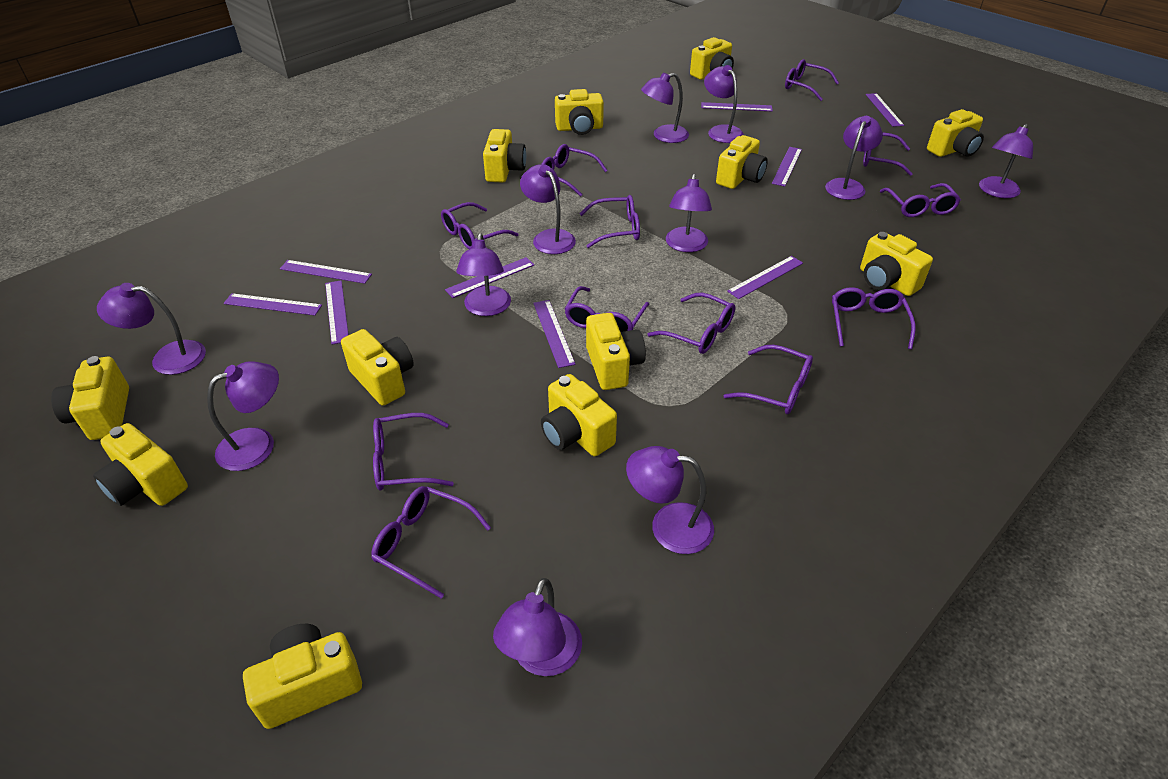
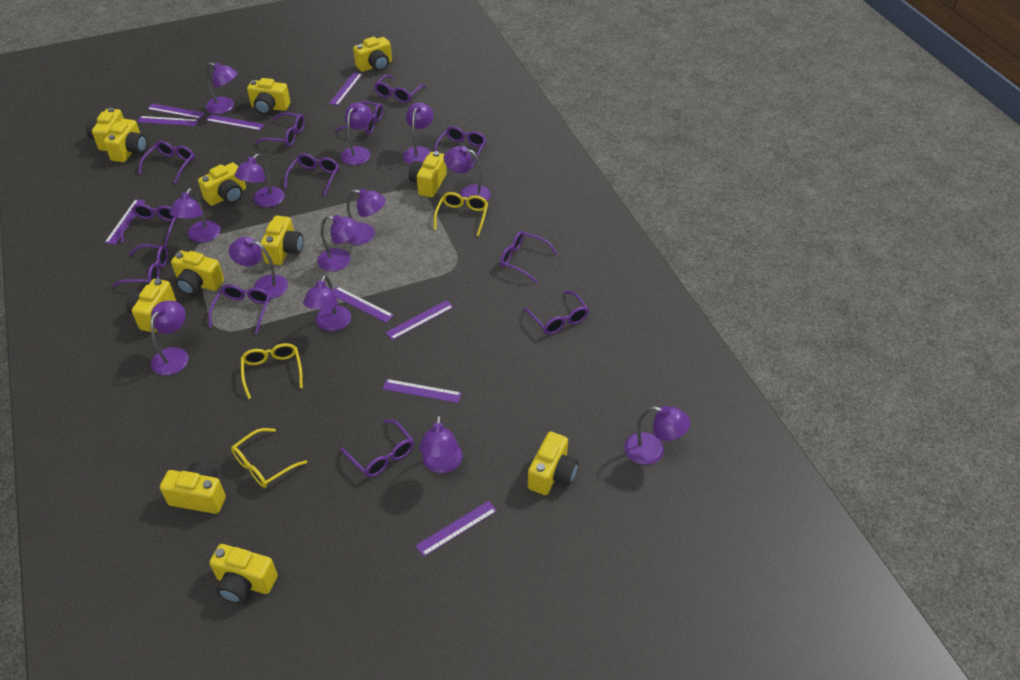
purple lamp: [97,283,206,375] [207,361,279,471] [456,233,511,316] [493,578,582,676] [520,164,576,254] [626,446,714,554] [641,73,689,143] [666,174,712,252] [704,65,744,143] [825,116,883,200] [979,124,1033,198] = 11 -> [151,301,188,375] [170,188,221,243] [206,62,238,114] [228,237,288,299] [234,154,284,207] [303,275,351,331] [317,215,360,272] [341,102,372,165] [347,188,386,245] [403,102,434,164] [419,415,463,473] [444,146,491,203] [624,406,690,465] = 13
yellow glasses: none = 0 -> [231,428,307,488] [241,343,303,399] [434,192,488,236] = 3

